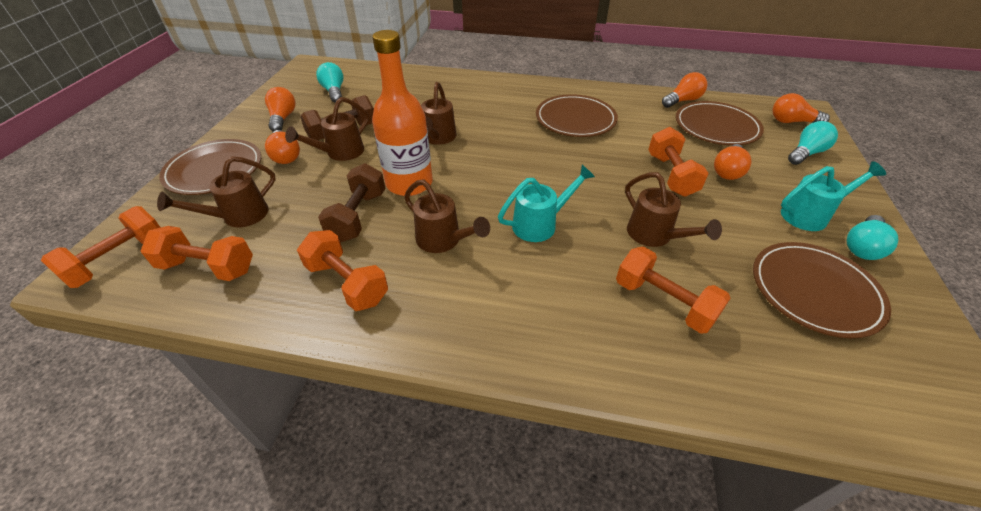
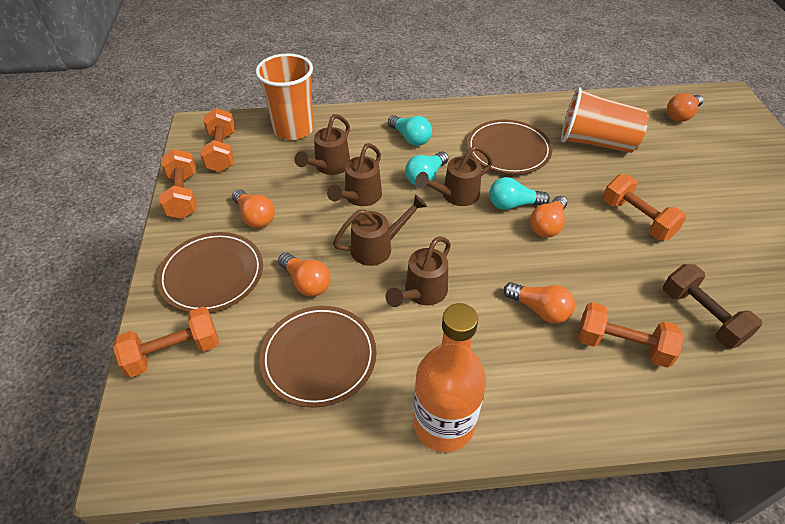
brown dumbbell: [300,95,374,140] [318,163,385,242] = 2 -> [663,264,762,348] = 1
brown plate: [159,139,261,195] [536,94,618,137] [676,101,764,145] [753,242,891,338] = 4 -> [157,232,263,313] [259,306,377,408] [467,120,552,174] = 3
orange cup: none = 0 -> [256,53,314,140] [561,87,649,153] = 2
turquoise watering can: [498,165,595,242] [781,161,886,231] = 2 -> none = 0

